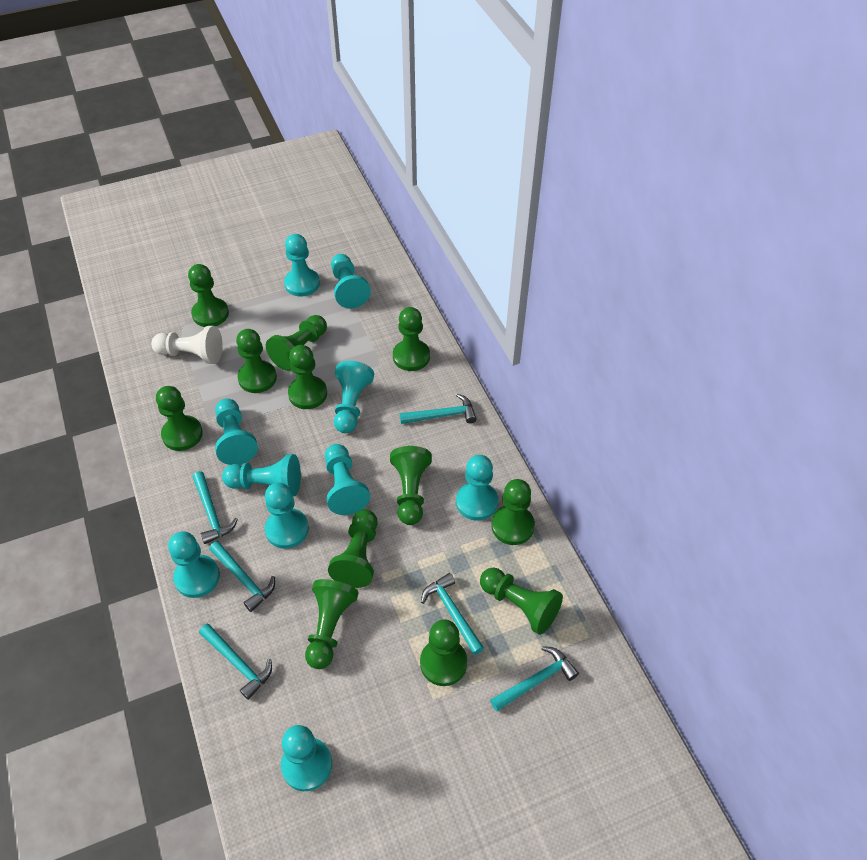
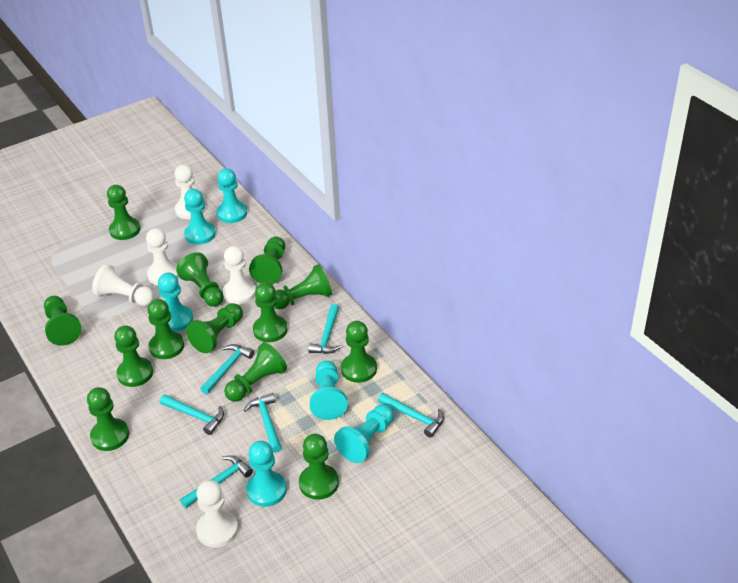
green pawn: [156,386,203,451] [188,264,229,327] [236,329,277,393] [266,315,327,371] [288,345,327,409] [305,579,359,669] [328,510,378,588] [390,446,432,525] [393,307,430,371] [420,619,467,686] [480,568,563,635] [491,479,535,545] = 12 -> [44,296,81,346] [87,387,129,451] [107,185,141,240] [114,325,153,387] [147,299,184,359] [176,252,224,307] [186,303,243,353] [224,342,287,402] [249,236,285,284] [253,282,288,342] [274,264,332,309] [299,434,339,500] [341,321,377,383] = 13
turquoise pawn: [168,531,220,598] [215,398,258,465] [222,454,301,496] [265,483,309,549] [281,725,332,791] [284,234,320,297] [325,444,370,515] [331,254,371,309] [334,361,374,433] [456,455,498,521] = 10 -> [158,273,193,332] [184,189,216,245] [217,168,247,223] [246,441,287,507] [310,360,348,420] [334,404,394,463] = 6
white pawn: [151,326,223,364] = 1 -> [92,264,154,306] [146,228,179,285] [174,165,205,219] [196,480,238,548] [223,246,256,304] = 5

